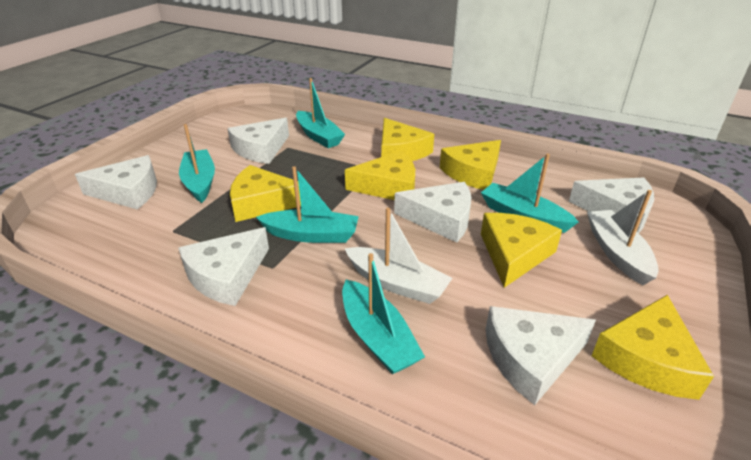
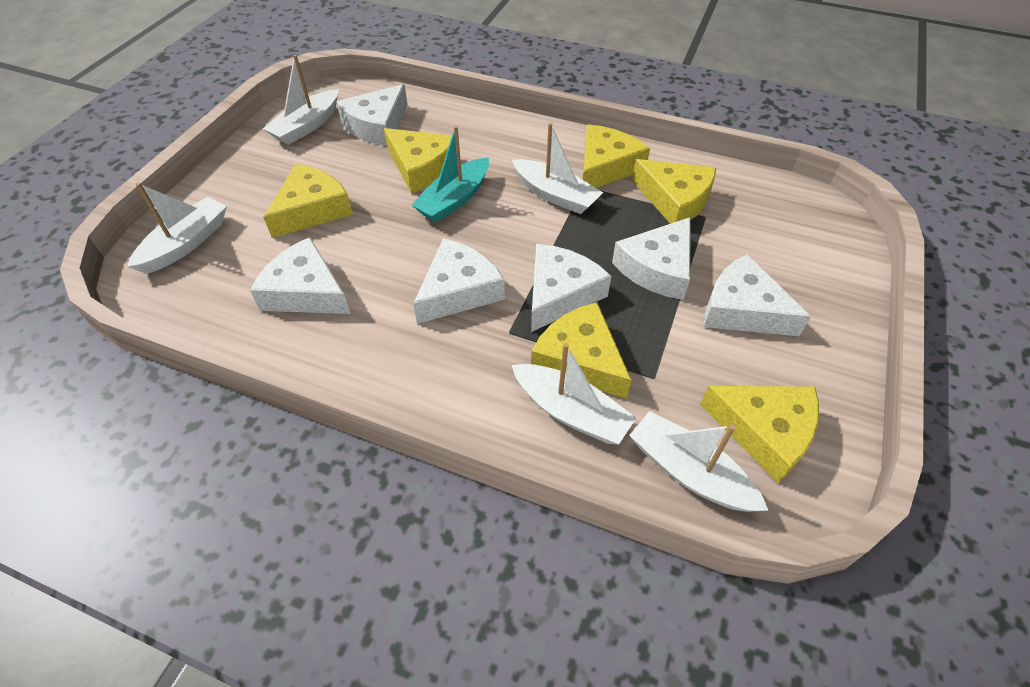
turquoise boat: [179,124,215,203] [256,166,359,243] [296,78,345,148] [342,253,425,374] [481,154,578,233] = 5 -> [411,126,489,223] = 1
white boat: [344,208,452,304] [587,190,659,285] = 2 -> [127,182,227,274] [263,55,338,145] [512,123,603,214] [512,343,636,444] [629,411,769,512] = 5

